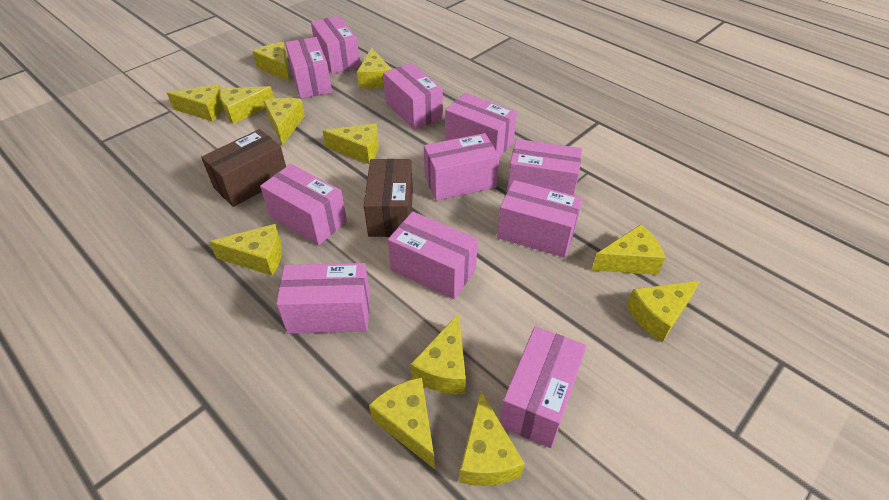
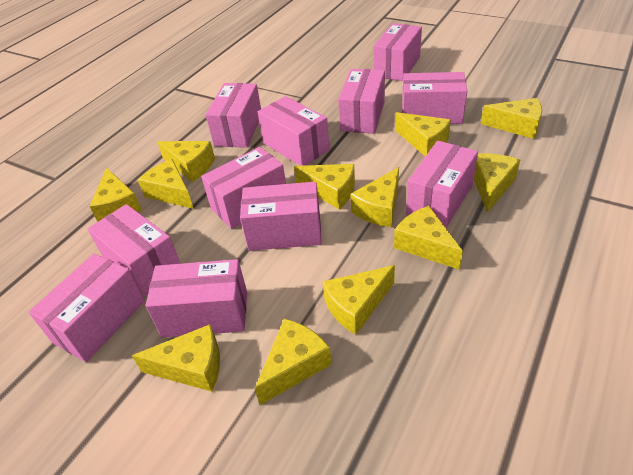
brown box: [201,129,286,207] [364,159,413,237] = 2 -> none = 0

